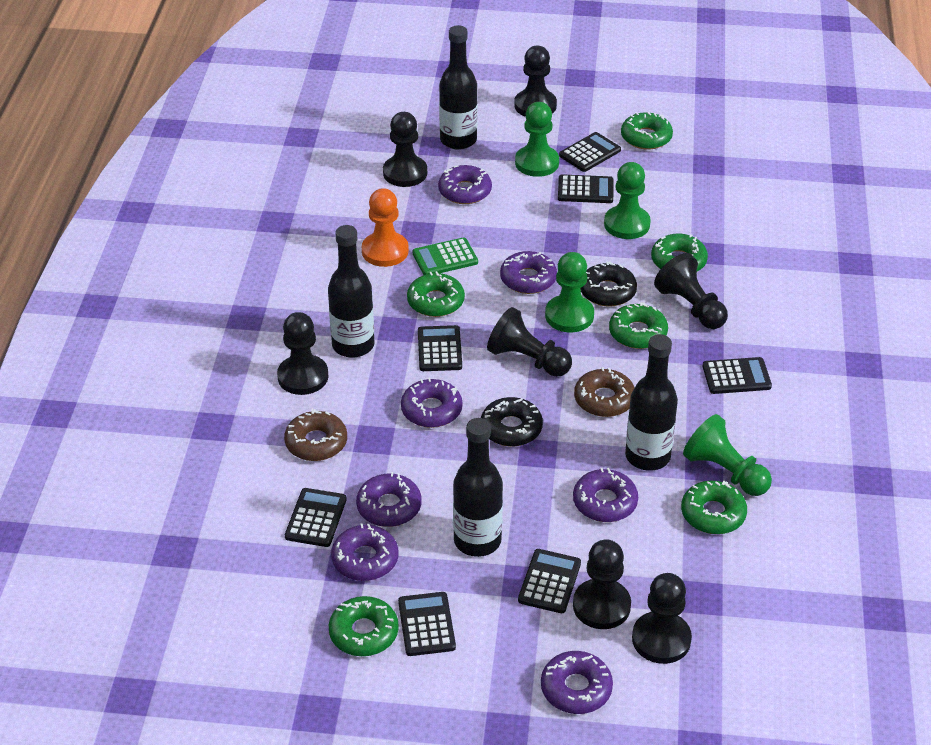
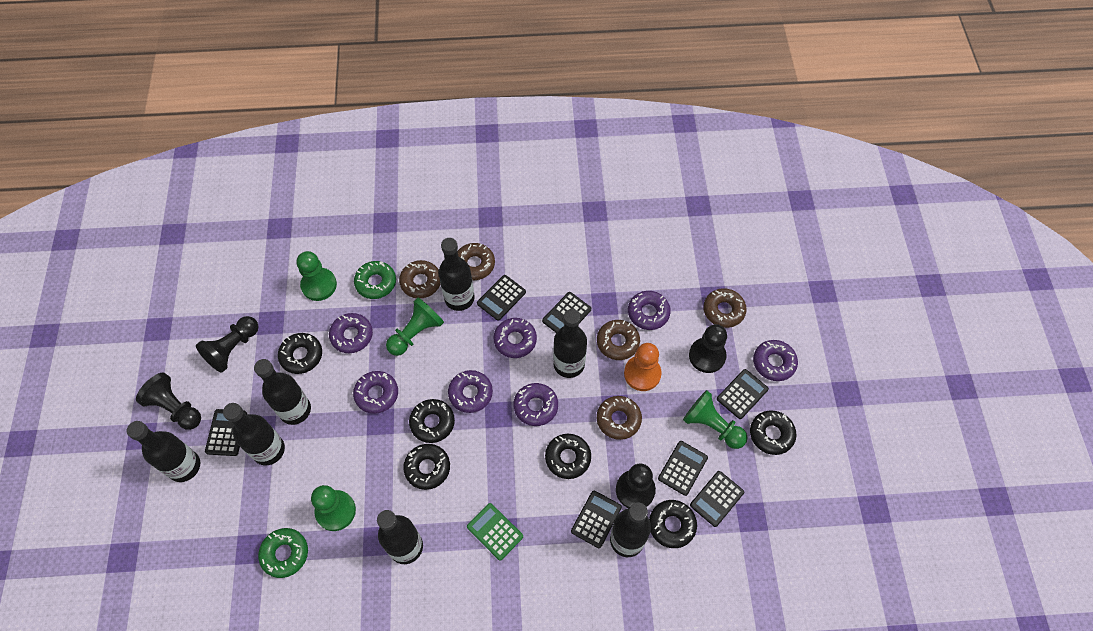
black bottle: [328,225,375,358] [439,25,478,150] [453,418,503,557] [625,334,678,471] = 4 -> [127,421,200,482] [223,403,285,465] [254,359,311,425] [377,510,423,564] [438,238,475,311] [553,309,587,378] [610,502,651,557] = 7
black donut: [481,397,543,447] [580,261,637,307] = 2 -> [278,333,322,374] [403,444,450,490] [409,399,455,443] [545,434,591,479] [649,500,697,548] [750,410,796,455] = 6
black pawn: [277,312,329,395] [383,112,427,187] [487,307,572,377] [514,46,557,117] [573,539,631,629] [632,573,692,664] [654,253,728,329] = 7 -> [136,373,201,430] [196,316,259,373] [616,463,656,508] [689,324,727,373] = 4
brown donut: [284,409,347,461] [574,367,634,417] = 2 -> [399,260,440,298] [457,243,495,280] [597,320,640,360] [597,396,642,440] [703,288,747,328] = 5
green donut: [329,596,399,656] [407,271,465,317] [609,302,668,349] [621,112,673,150] [651,234,708,271] [681,481,747,534] = 6 -> [258,528,308,578] [354,261,396,299] = 2

